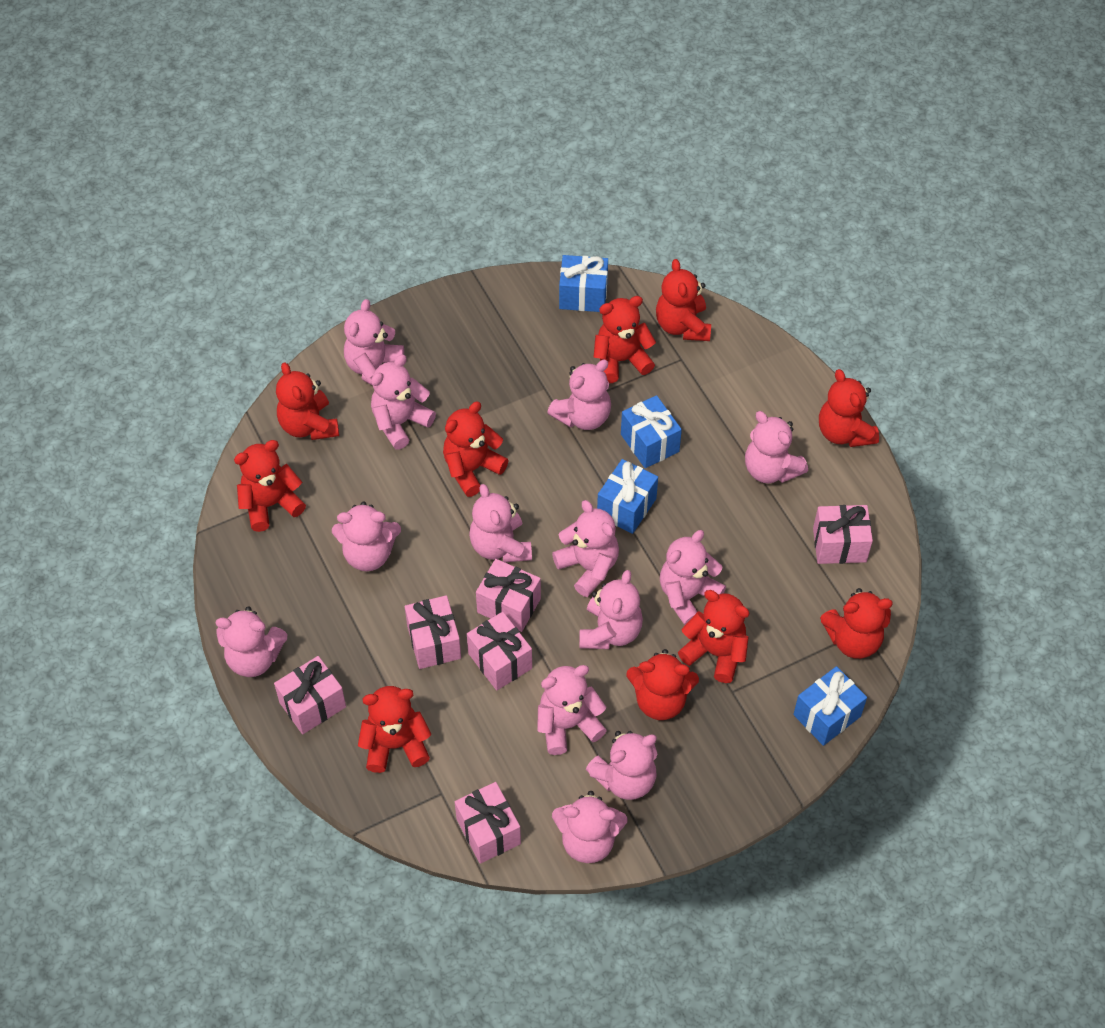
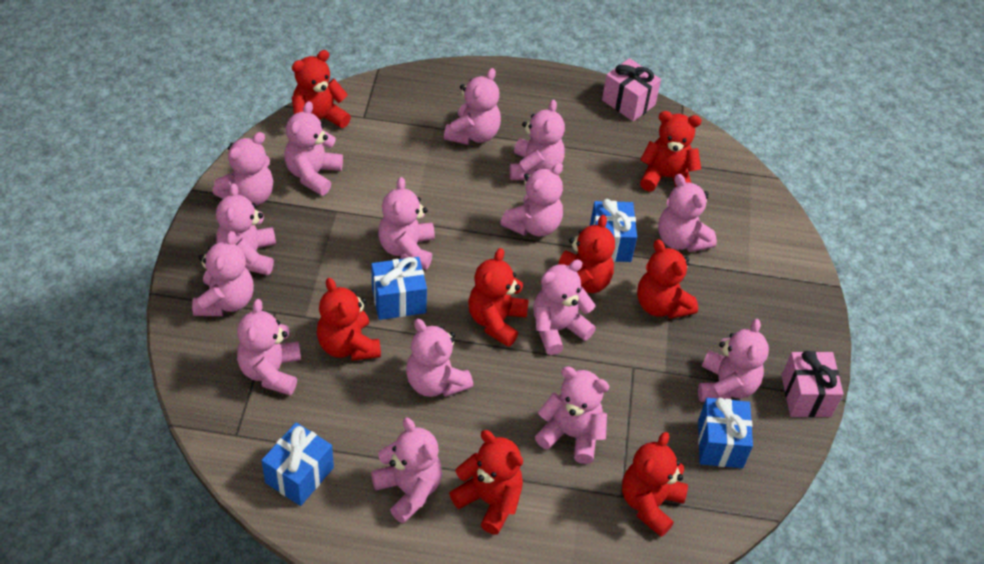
pink gift: [274,656,346,734] [405,595,461,669] [455,782,521,864] [467,612,532,691] [476,559,541,632] [813,505,873,564] = 6 -> [602,58,661,121] [782,351,843,417] = 2
pink teddy bear: [215,606,288,677] [332,501,401,571] [344,299,404,386] [371,354,436,449] [469,484,532,562] [537,665,607,755] [547,360,611,430] [552,500,619,597] [552,791,628,863] [579,570,643,649] [586,731,657,800] [660,530,726,625] [745,411,808,483] = 13 -> [192,231,254,316] [213,132,273,206] [216,183,276,275] [237,299,301,395] [285,101,343,196] [371,417,442,524] [378,177,435,270] [406,319,473,397] [444,68,501,145] [501,163,563,236] [510,100,565,180] [533,260,596,355] [535,367,609,464] [658,174,717,252] [698,319,769,402] = 15
red teddy bear: [234,440,306,532] [276,362,339,440] [358,686,431,773] [443,402,509,497] [594,296,656,383] [626,649,699,720] [656,259,711,341] [678,590,749,683] [819,369,879,447] [820,588,893,659] = 10 -> [292,50,351,128] [317,278,381,361] [449,430,523,535] [468,248,529,347] [559,215,615,293] [622,432,688,537] [637,239,698,319] [640,111,701,191] = 8

